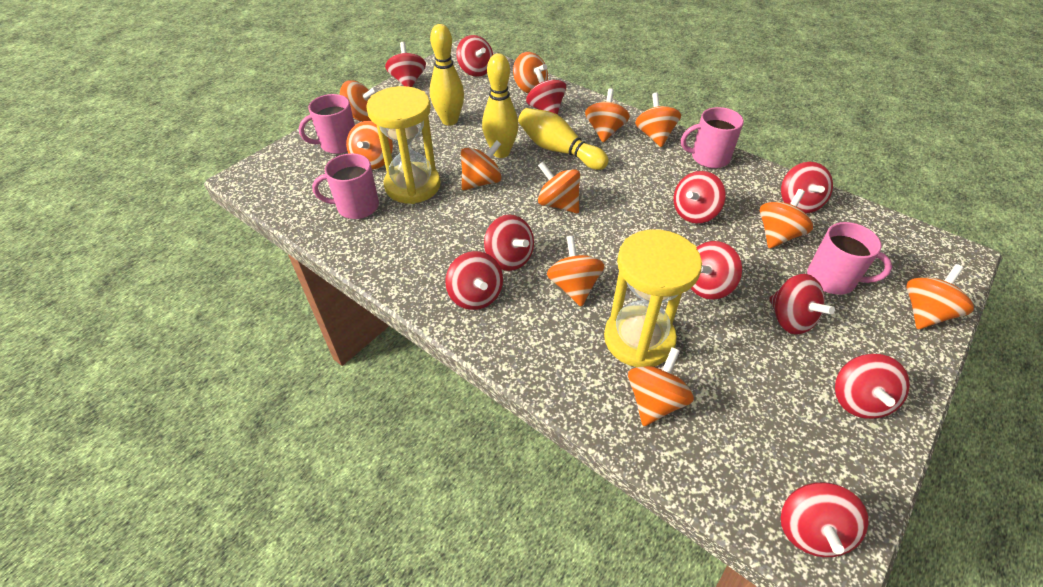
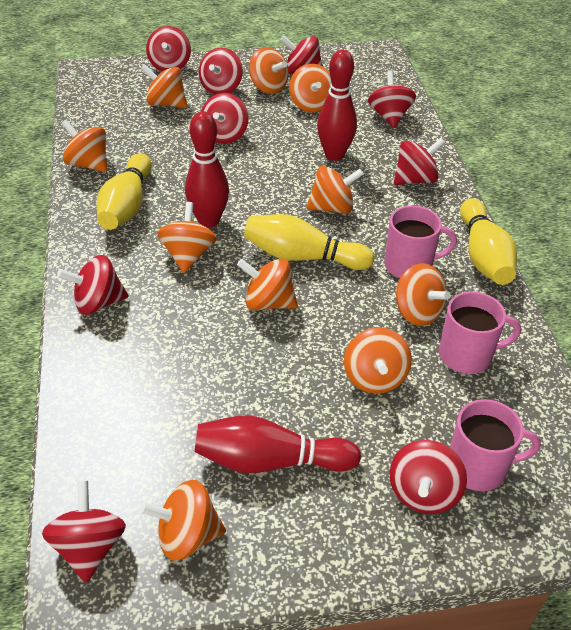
orange spinning top: [340,80,378,122] [346,121,393,170] [461,140,502,190] [513,52,548,93] [538,162,580,213] [547,236,605,307] [585,88,630,142] [628,347,694,426] [635,93,681,147] [760,189,813,249] [906,264,974,329] = 11 -> [61,120,107,172] [140,64,187,108] [140,480,226,561] [157,202,216,273] [237,258,298,310] [249,47,289,94] [289,64,331,112] [307,166,364,214] [344,327,412,394] [396,263,451,326] = 10
pink mug: [299,94,355,154] [312,153,379,219] [681,107,744,168] [807,222,892,295] = 4 -> [384,206,457,278] [439,291,521,374] [450,399,541,491] = 3
red bowling pin: none = 0 -> [185,111,229,228] [194,415,361,473] [317,50,357,161] = 3
red spinning top: [385,42,426,87] [445,251,503,310] [456,35,493,77] [484,215,534,271] [526,69,566,115] [674,171,726,223] [691,241,742,300] [769,274,835,335] [781,162,833,213] [781,482,869,557] [835,354,910,419] = 11 -> [42,480,126,583] [57,255,129,315] [146,26,191,71] [199,48,243,95] [202,93,248,144] [281,36,323,75] [368,71,416,128] [389,440,467,514] [394,138,445,185] = 9
yellow hourglass: [366,86,441,204] [604,229,702,367] = 2 -> none = 0

